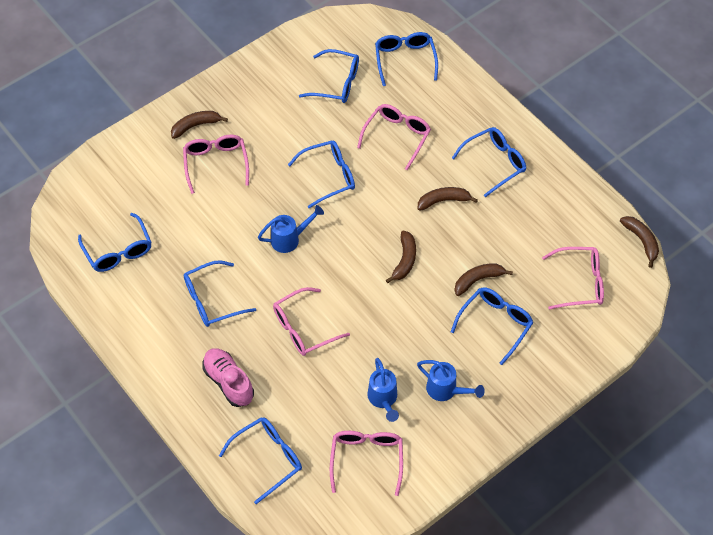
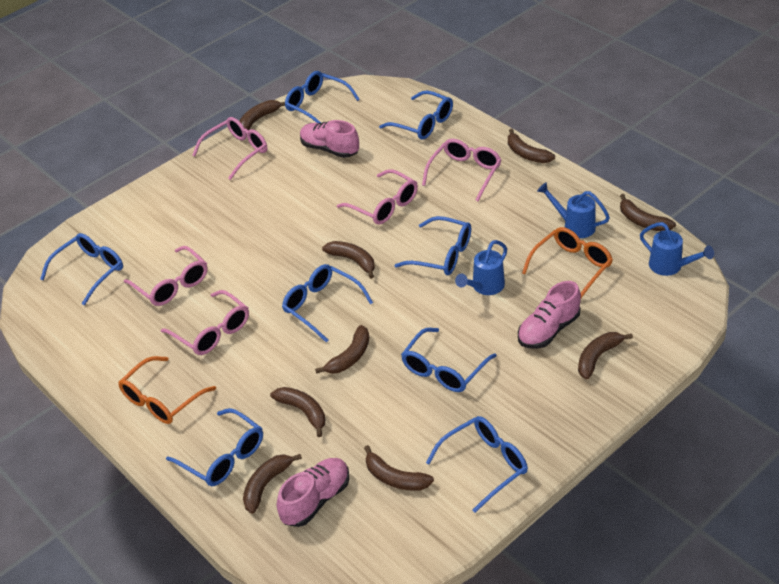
brown banana: [171,111,228,139] [386,231,416,283] [418,187,478,211] [454,263,513,296] [620,216,659,268] = 5 -> [240,100,285,130] [243,454,302,514] [270,387,326,437] [315,325,369,374] [322,241,375,279] [364,445,434,491] [508,129,555,163] [578,332,633,380] [620,194,676,231] = 9
orange glasses: none = 0 -> [118,356,216,424] [522,227,613,298] = 2
pink shoe: [202,348,254,407] = 1 -> [277,458,349,527] [300,120,359,158] [518,281,581,349] = 3

